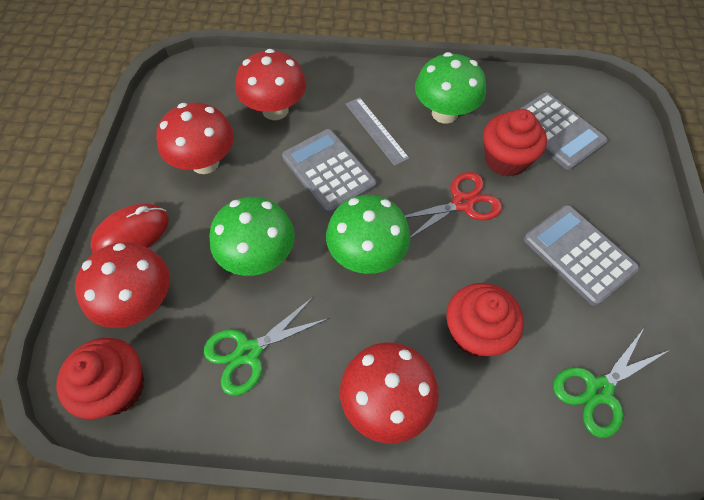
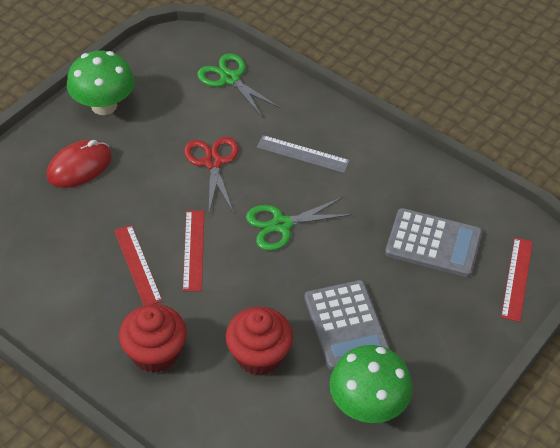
green mushroom: [209,197,295,276] [326,195,410,274] [415,52,486,124] = 3 -> [67,51,135,115] [329,345,413,423] = 2
grey calculator: [282,129,377,214] [520,93,608,170] [524,205,639,306] = 3 -> [304,280,391,371] [385,208,482,277] = 2
red cupcake: [56,338,144,419] [446,283,524,357] [483,109,547,177] = 3 -> [119,304,187,373] [226,307,293,375] = 2
red mushroom: [75,242,170,328] [156,102,234,174] [236,49,306,120] [340,342,439,443] = 4 -> none = 0
red ruler: none = 0 -> [114,225,163,305] [183,210,204,291] [501,238,533,322] = 3

